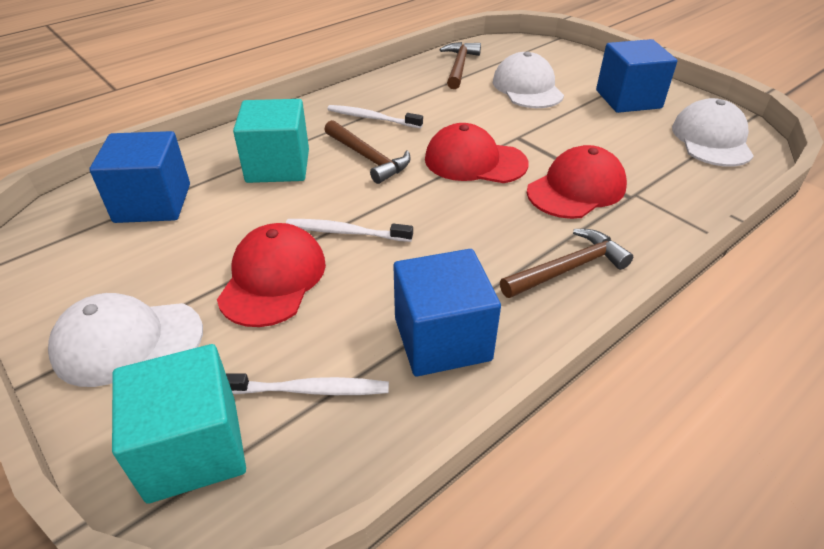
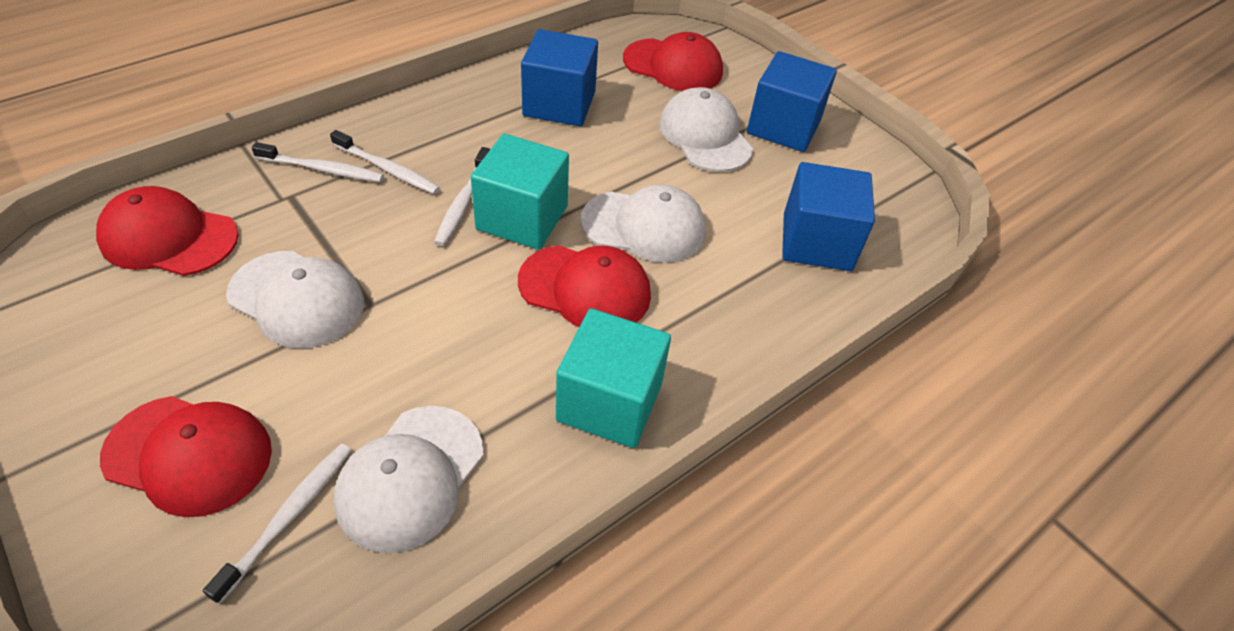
brown hammer: [324,120,411,184] [440,42,481,89] [500,229,633,298] = 3 -> none = 0
red cap: [217,223,326,327] [425,123,528,183] [527,145,627,219] = 3 -> [96,186,238,276] [100,396,272,517] [518,245,651,327] [623,32,723,91] = 4
white cap: [48,293,203,387] [493,52,564,108] [672,98,754,167] = 3 -> [226,251,364,348] [334,406,483,553] [581,184,706,263] [659,87,753,172] = 4
white toothbrush: [226,373,389,395] [286,219,413,242] [328,105,423,129] = 3 -> [203,443,351,604] [252,142,384,182] [330,130,440,194] [434,147,490,246] = 4

